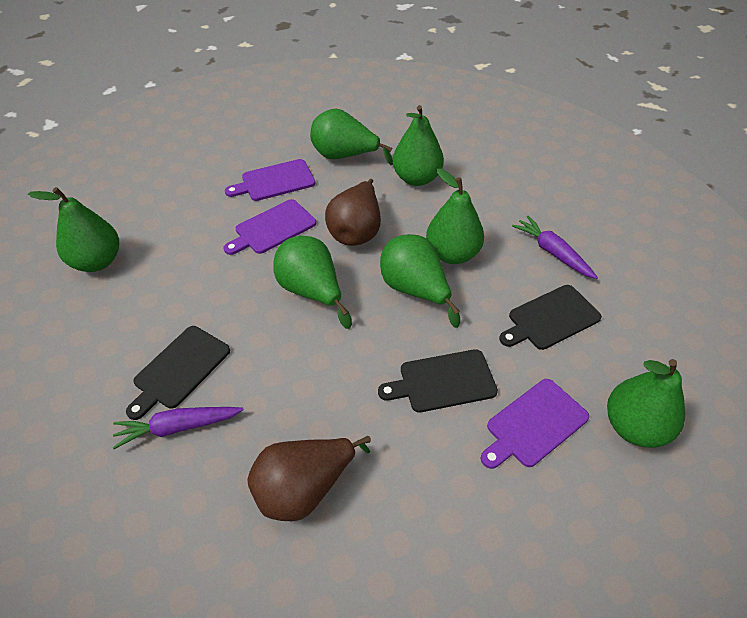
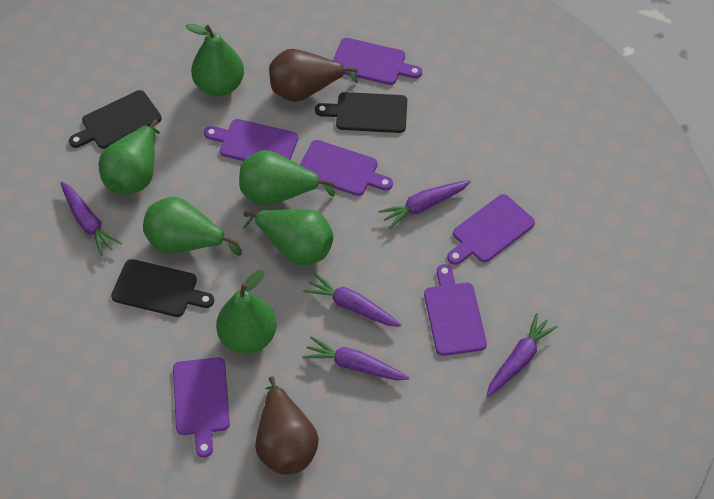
green pear: [28,187,119,272] [273,236,352,329] [310,108,393,165] [380,234,460,328] [393,105,444,186] [426,169,484,264] [607,359,685,448] = 7 -> [99,120,160,195] [143,197,242,256] [186,24,244,96] [216,269,276,354] [239,150,335,206] [243,209,333,266] = 6
purple carrot: [113,407,244,449] [512,216,598,279] = 2 -> [60,182,122,256] [303,273,402,327] [303,336,410,380] [378,180,471,229] [486,313,558,397] = 5
purple cutting board: [223,199,316,255] [225,159,316,201] [481,379,589,469] = 3 -> [173,357,230,458] [204,119,298,161] [300,140,393,196] [333,38,422,85] [424,264,487,356] [447,194,535,265] = 6

